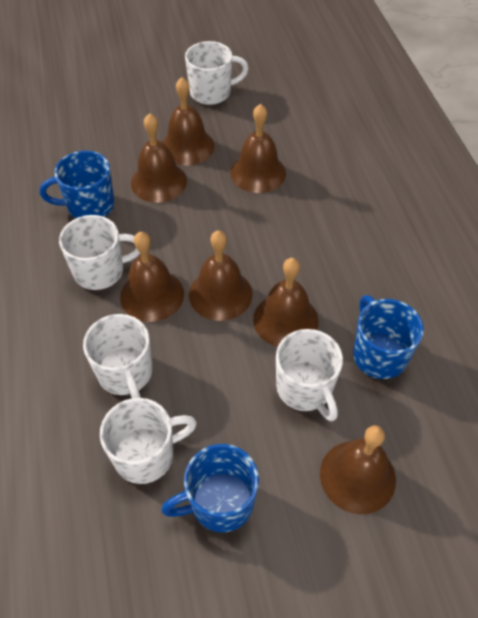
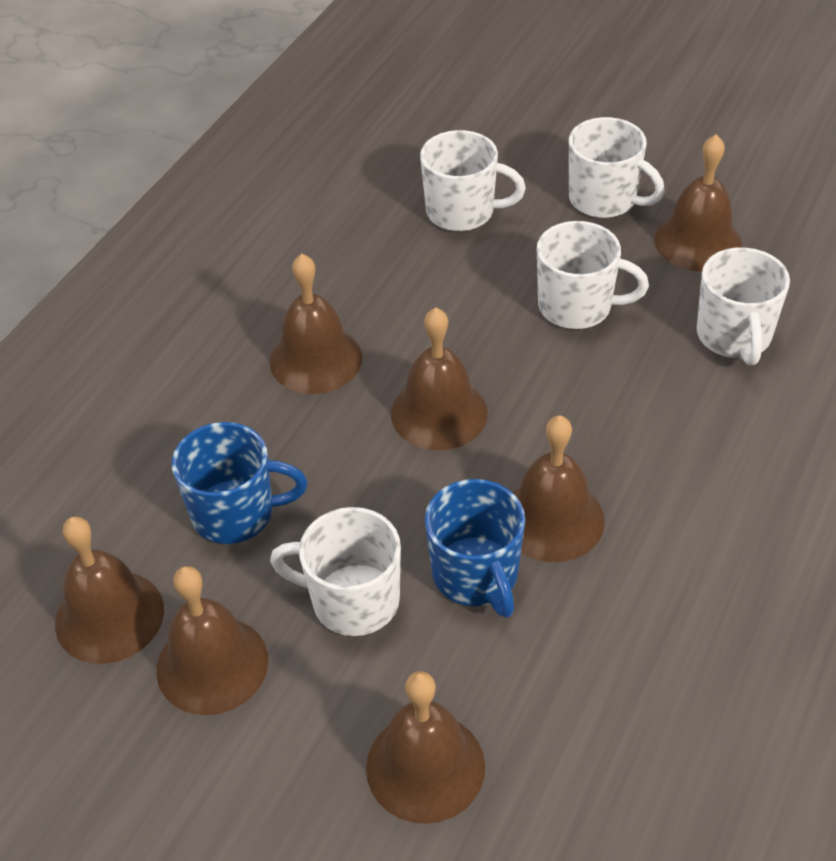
blue mug: [40,150,115,218] [161,444,259,532] [353,295,424,379] = 3 -> [172,422,307,544] [425,479,525,618] = 2

